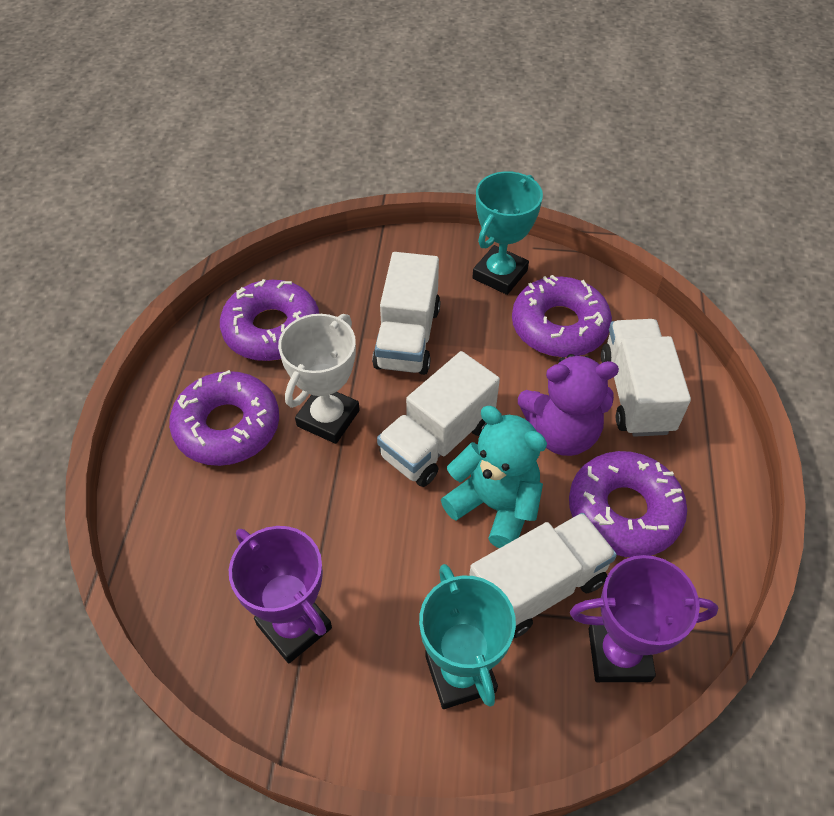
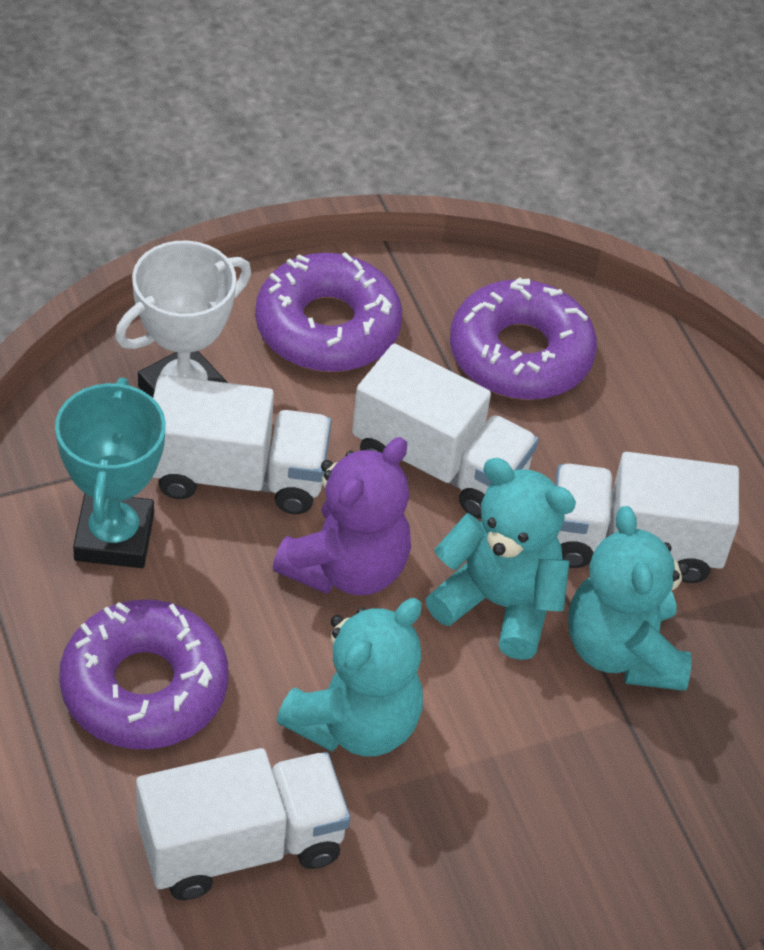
purple donut: [169,370,279,466] [220,279,319,361] [512,275,612,357] [569,451,687,557] = 4 -> [59,600,229,749] [255,252,402,372] [450,277,597,400] = 3
purple trophy: [229,526,332,663] [570,555,718,682] = 2 -> none = 0
turquoise teddy bear: [441,406,547,548] = 1 -> [277,598,423,757] [426,458,576,660] [568,506,692,691] = 3
turquoise trophy: [419,564,516,709] [472,171,543,295] = 2 -> [55,378,166,568] = 1

